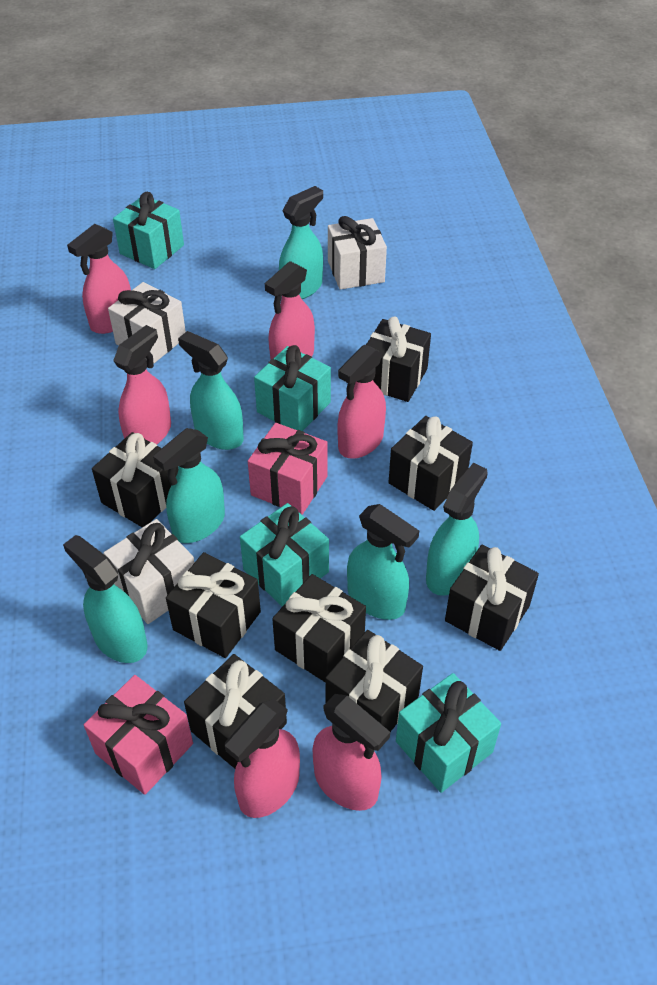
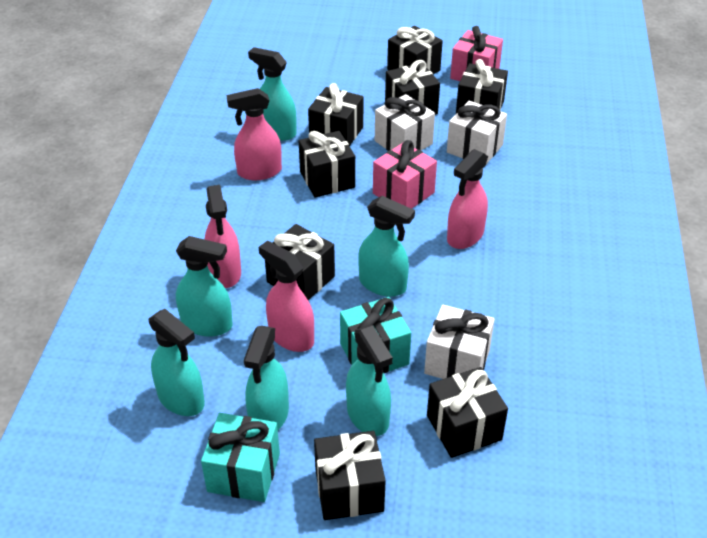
pink spray bottle: [67,224,131,334] [113,325,171,444] [225,699,300,818] [265,261,315,360] [312,694,390,811] [337,345,386,459] = 6 -> [204,185,241,288] [227,88,282,180] [259,241,314,352] [447,149,488,249] = 4
turquoise gift: [113,192,184,269] [240,503,329,607] [254,345,331,431] [396,673,501,793] = 4 -> [201,413,280,502] [340,297,411,373] = 2

